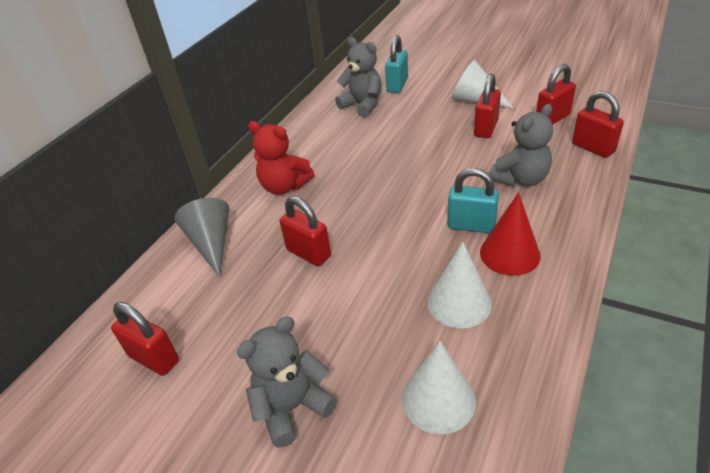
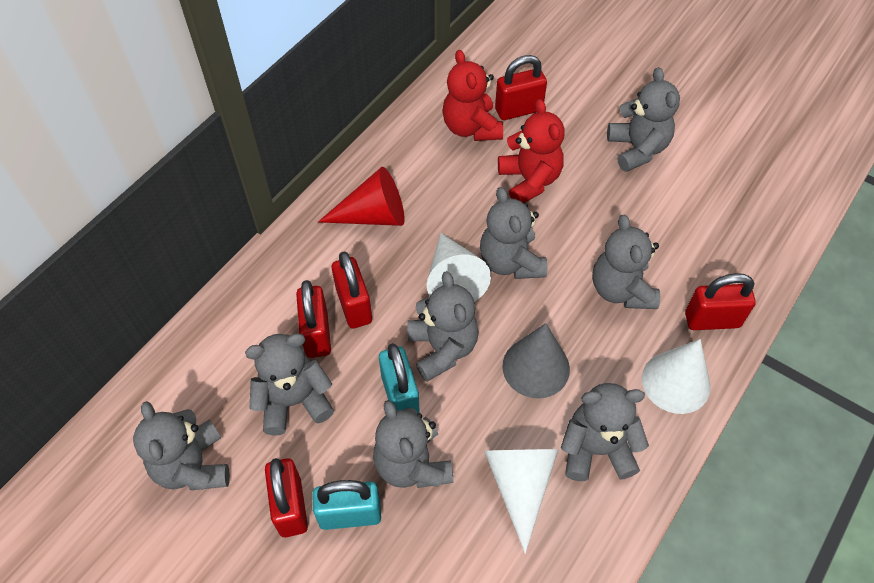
grey teddy bear: [237,317,337,448] [335,37,382,117] [489,104,553,187] = 3 -> [133,401,230,490] [245,333,334,435] [373,400,453,488] [408,271,479,382] [480,187,547,279] [561,383,649,481] [592,215,660,309] [607,67,680,172] = 8
red teddy bear: [248,121,314,195] = 1 -> [442,50,503,141] [498,99,565,203] = 2

